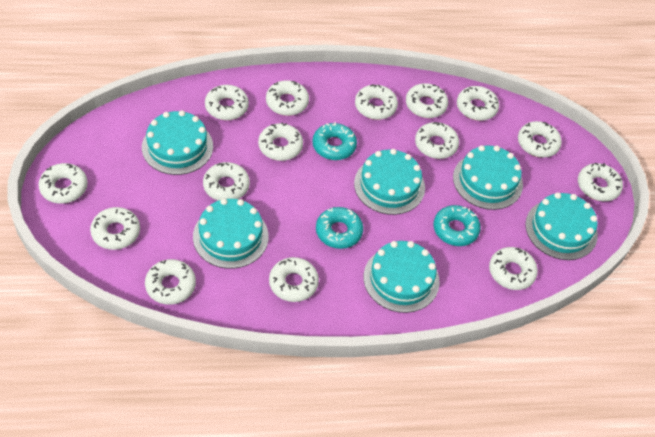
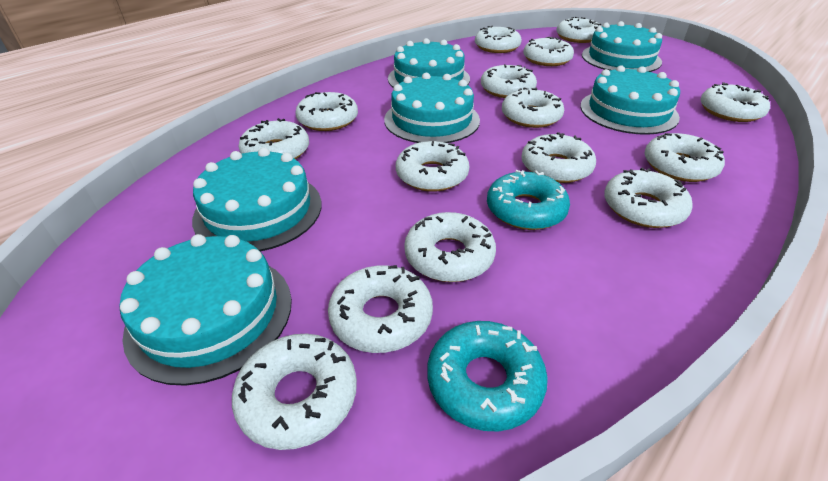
turquoise donut: [312,122,357,160] [316,207,363,249] [433,205,481,246] = 3 -> [427,321,548,432] [487,170,570,230] = 2

